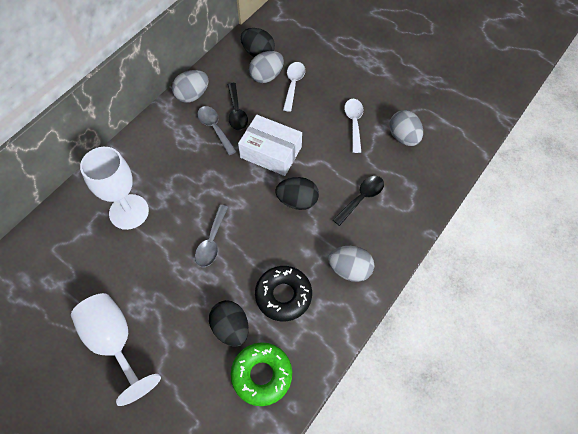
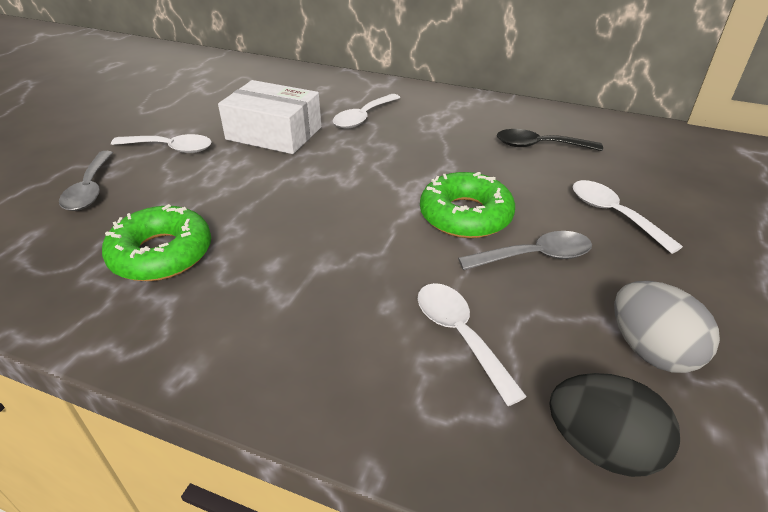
black donut: [255,266,312,322] = 1 -> none = 0
black egg: [209,300,249,347] [241,28,275,57] [275,177,319,210] = 3 -> [549,373,680,477] = 1
black spoon: [227,83,248,130] [333,176,384,226] = 2 -> [497,129,603,151] = 1
green donut: [231,342,292,406] = 1 -> [102,204,211,281] [420,172,515,238] = 2
grey egg: [172,70,208,103] [249,51,284,83] [328,246,374,282] [389,110,423,146] = 4 -> [614,281,720,373] = 1
white goblet: [71,293,161,406] [80,147,149,230] = 2 -> none = 0
white spoon: [283,62,305,112] [344,99,363,153] = 2 -> [111,134,212,153] [333,94,400,129] [418,283,527,406] [573,180,683,254] = 4

